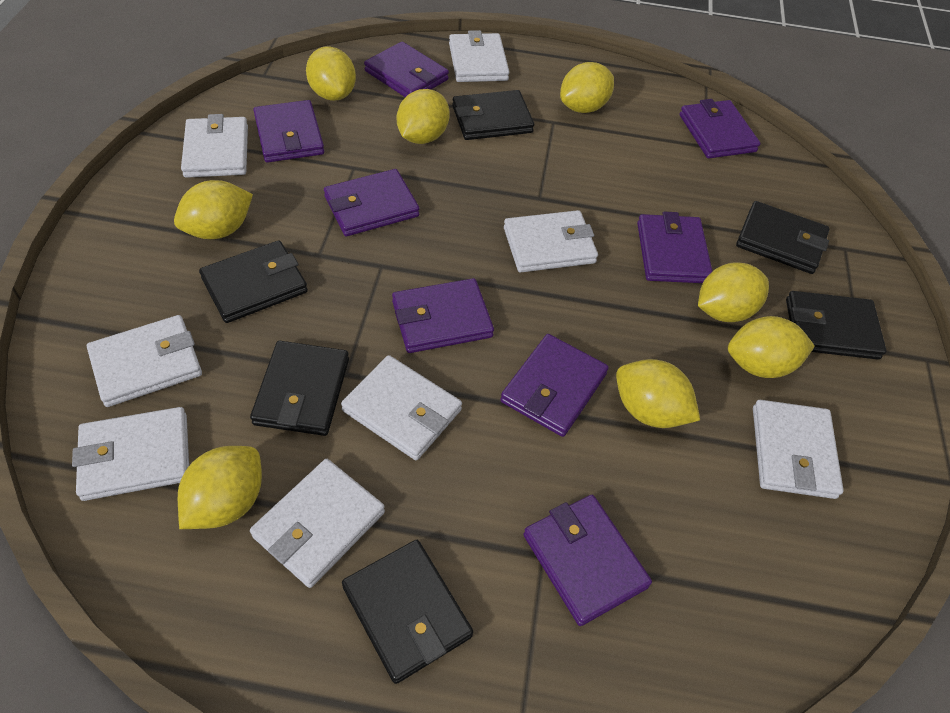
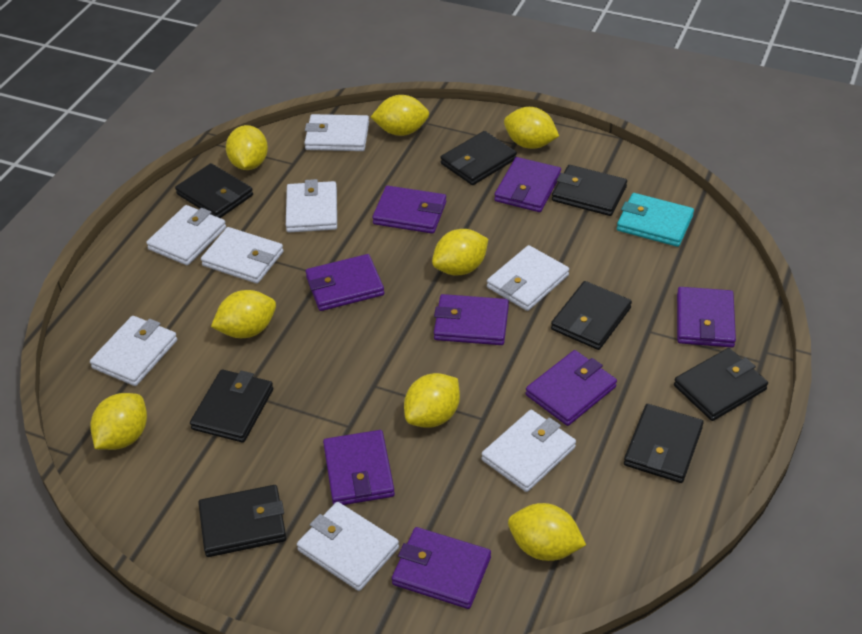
black wallet: [199,240,308,323] [250,341,349,436] [342,540,473,684] [452,90,534,140] [736,201,830,274] [786,291,887,360] = 6 -> [175,163,253,218] [190,369,273,443] [198,485,286,557] [441,131,517,185] [551,281,632,350] [552,165,627,216] [624,404,704,483] [674,348,768,421] = 8
turquoise wallet: none = 0 -> [617,193,694,247] = 1

